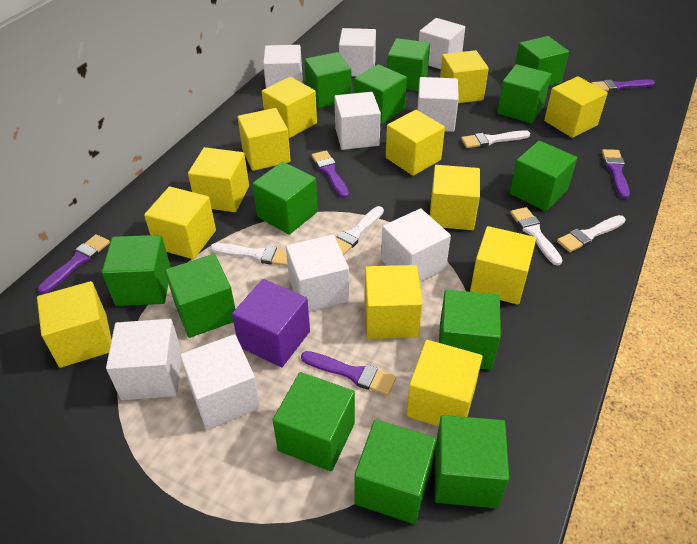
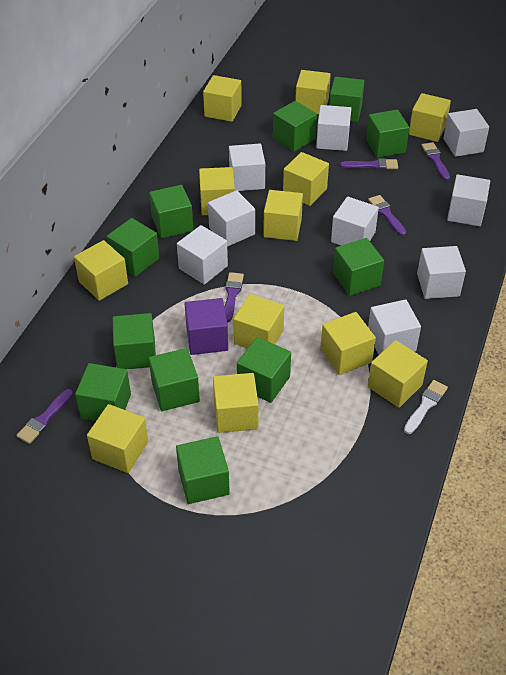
green cube: [102,235,171,306] [165,254,235,338] [252,162,318,235] [273,372,355,471] [305,52,352,108] [354,64,407,124] [354,420,436,524] [387,38,430,91] [435,415,509,508] [439,290,501,370] [497,64,551,123] [510,141,577,211] [515,36,569,86] = 13 -> [75,363,131,421] [107,218,159,277] [113,313,156,369] [149,185,193,238] [149,348,200,411] [176,436,230,504] [237,337,291,403] [273,101,317,152] [329,77,364,122] [333,238,384,296] [366,110,409,158] = 11
white brush: [210,243,288,266] [336,206,384,255] [461,130,530,148] [510,207,563,266] [557,215,626,252] = 5 -> [404,380,448,434] = 1

